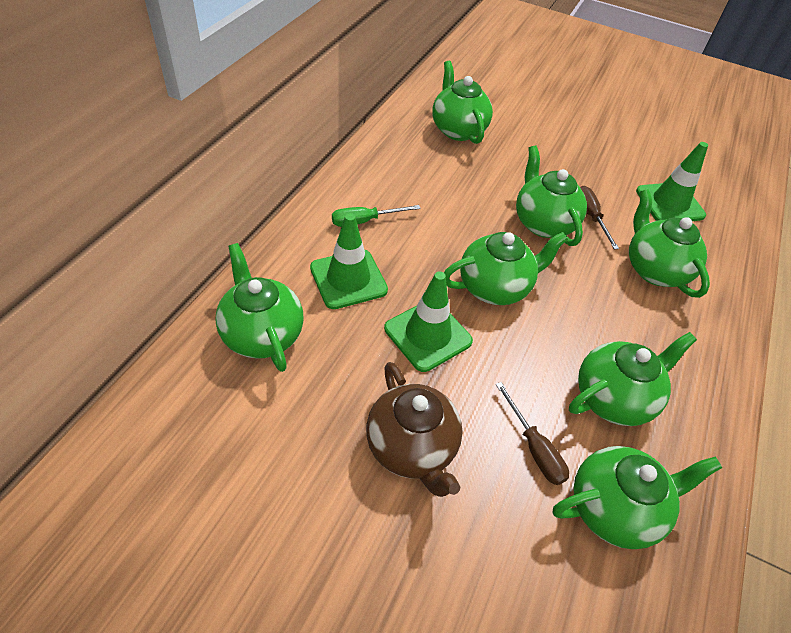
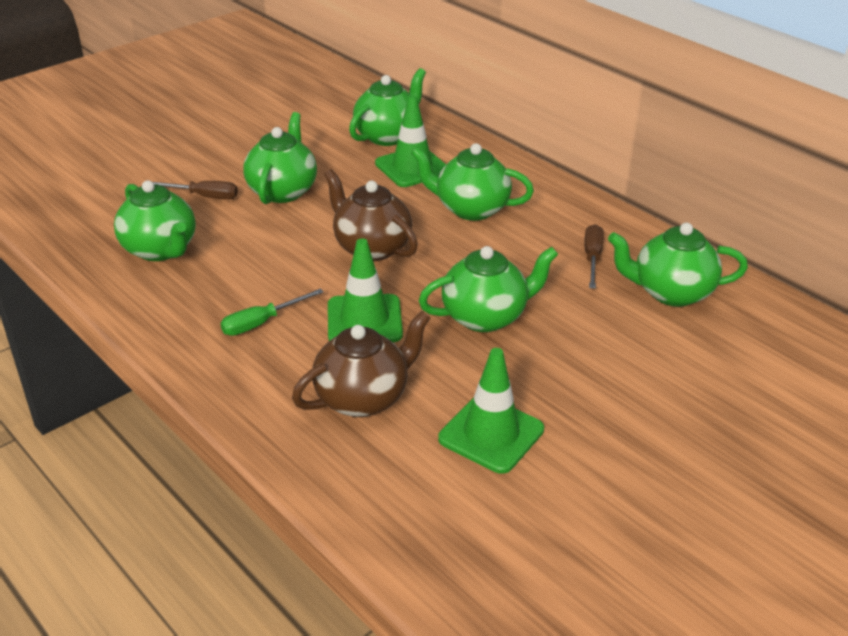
brown teapot: [366,362,463,497] = 1 -> [292,311,430,417] [324,169,418,261] = 2
green teapot: [215,243,304,372] [432,61,493,144] [444,232,568,305] [516,145,587,246] [553,446,722,549] [569,332,697,426] [629,189,710,298] = 7 -> [114,180,196,261] [243,112,317,204] [349,68,426,146] [411,143,534,221] [419,246,558,332] [608,223,748,307] = 6

